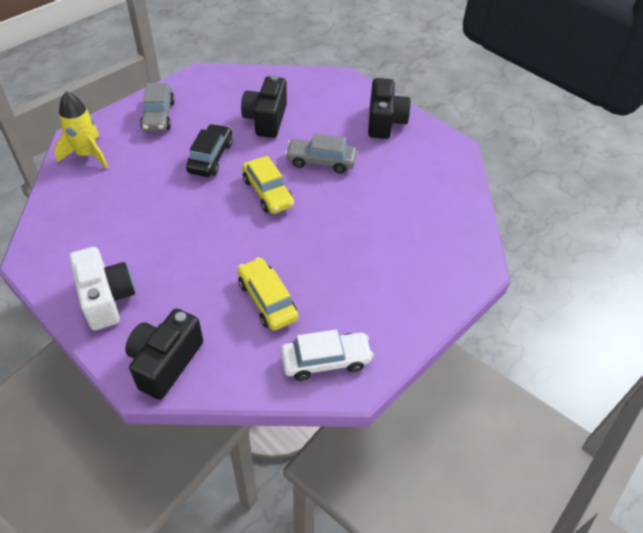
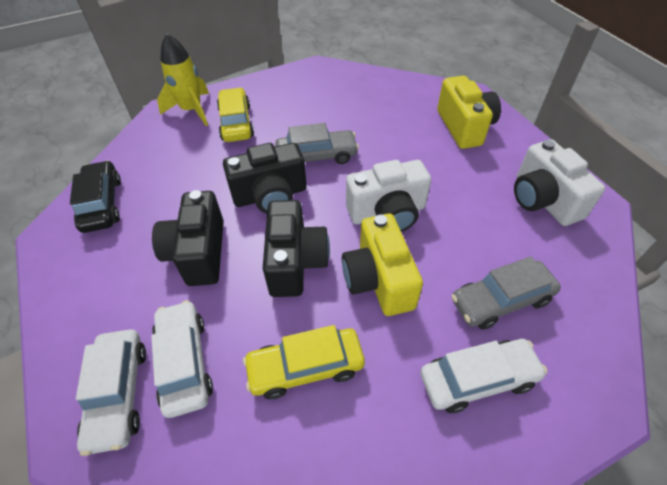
white camera: [69,247,135,330] = 1 -> [346,160,431,232] [514,139,605,226] = 2
white car: [280,330,374,381] = 1 -> [76,329,146,456] [151,300,213,418] [420,339,547,413] = 3
yellow camera: none = 0 -> [342,214,423,316] [437,76,501,149] = 2

